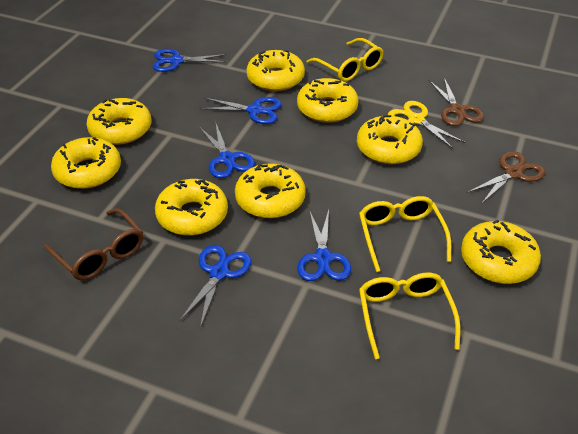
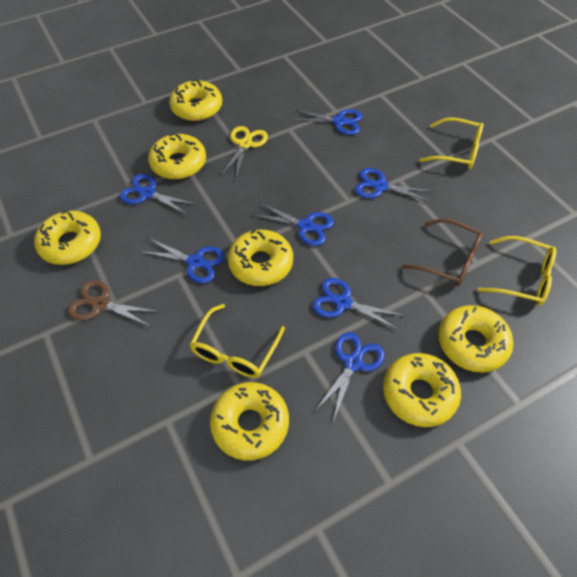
blue scissors: [153,49,227,72] [179,245,251,328] [199,124,255,178] [200,97,282,124] [297,210,351,281] = 5 -> [119,174,197,215] [140,238,225,283] [253,202,334,246] [292,109,362,135] [312,278,405,331] [314,332,385,422] [355,168,432,202] = 7
brown scissors: [429,78,484,126] [467,151,545,204] = 2 -> [68,280,160,327] = 1
yellow donut: [51,137,121,189] [87,98,151,145] [155,179,228,236] [235,163,306,218] [247,50,305,91] [297,78,359,123] [357,115,423,164] [461,220,541,284] = 8 -> [34,210,101,265] [148,133,206,179] [169,79,222,121] [210,382,289,460] [228,229,293,286] [383,353,461,427] [438,305,513,373] = 7

